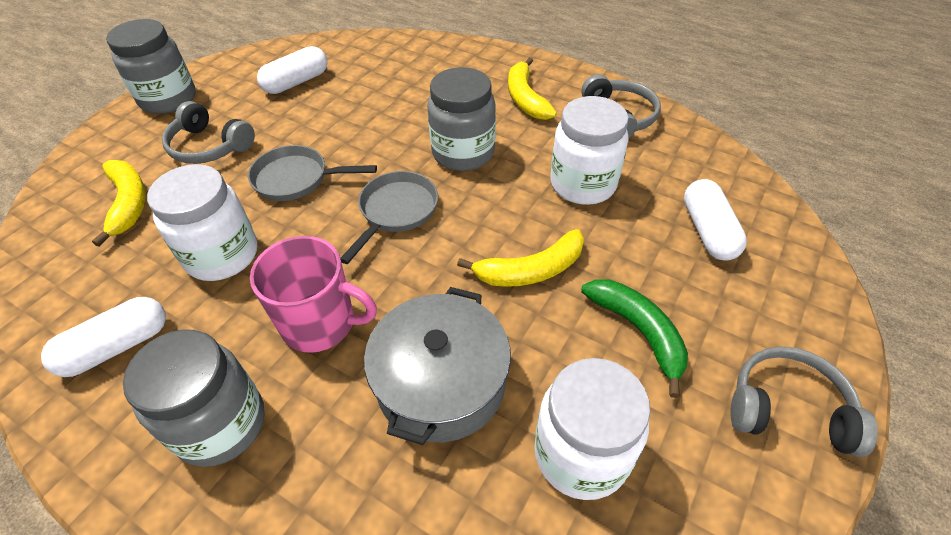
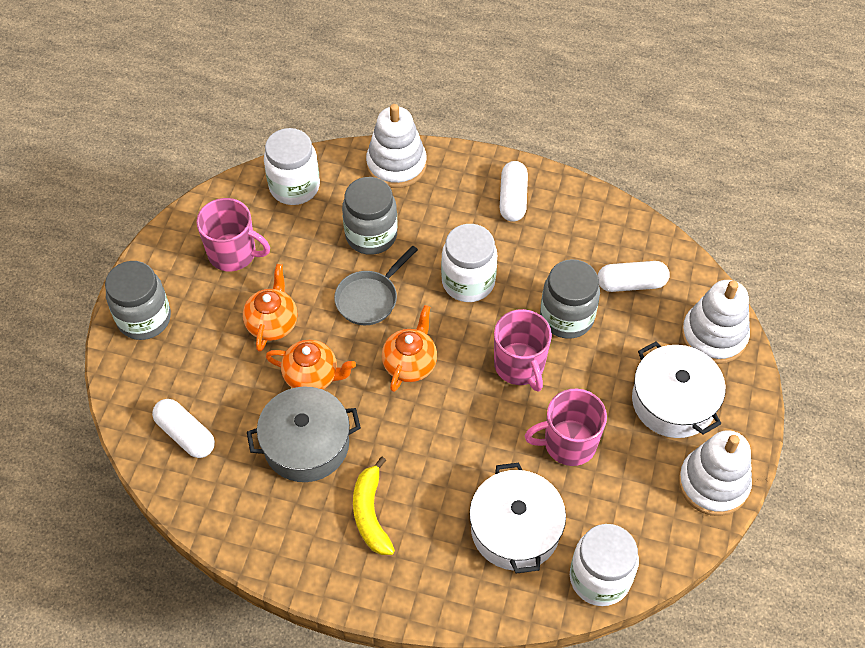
green banana: [581,279,688,398] = 1 -> none = 0
grey headphones: [162,101,255,164] [582,74,661,139] [730,347,878,457] = 3 -> none = 0
grey pan: [248,145,377,201] [340,171,438,264] = 2 -> [334,245,418,325] = 1
orange teapot: none = 0 -> [243,264,298,352] [266,340,356,390] [382,305,437,392] = 3
pink mug: [250,236,377,353] = 1 -> [196,198,270,271] [494,309,552,392] [525,388,607,466] = 3
white pot: none = 0 -> [469,463,566,574] [632,342,726,438] = 2
white stacking toy: none = 0 -> [366,104,426,188] [678,430,752,516] [681,280,750,364] = 3
yellow banana: [92,160,146,247] [457,229,584,287] [508,57,557,120] = 3 -> [353,457,395,555] = 1

